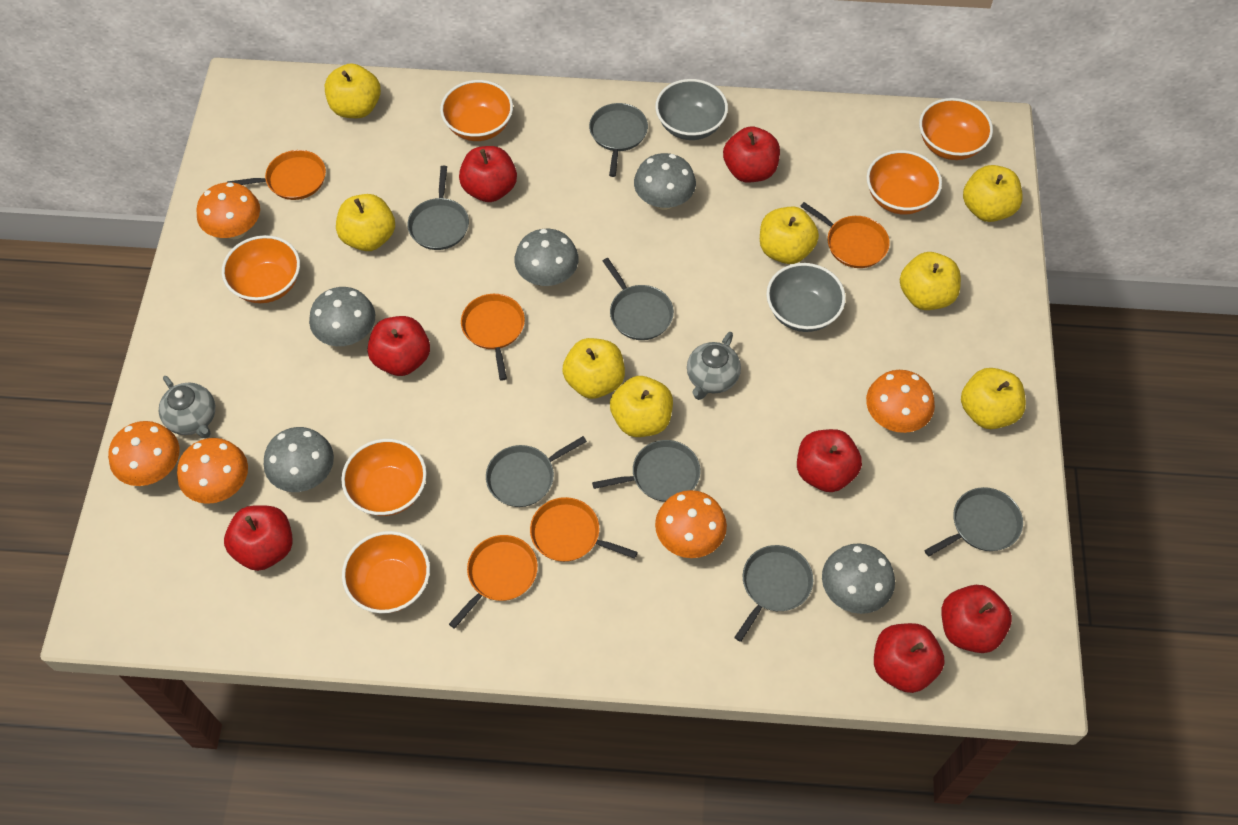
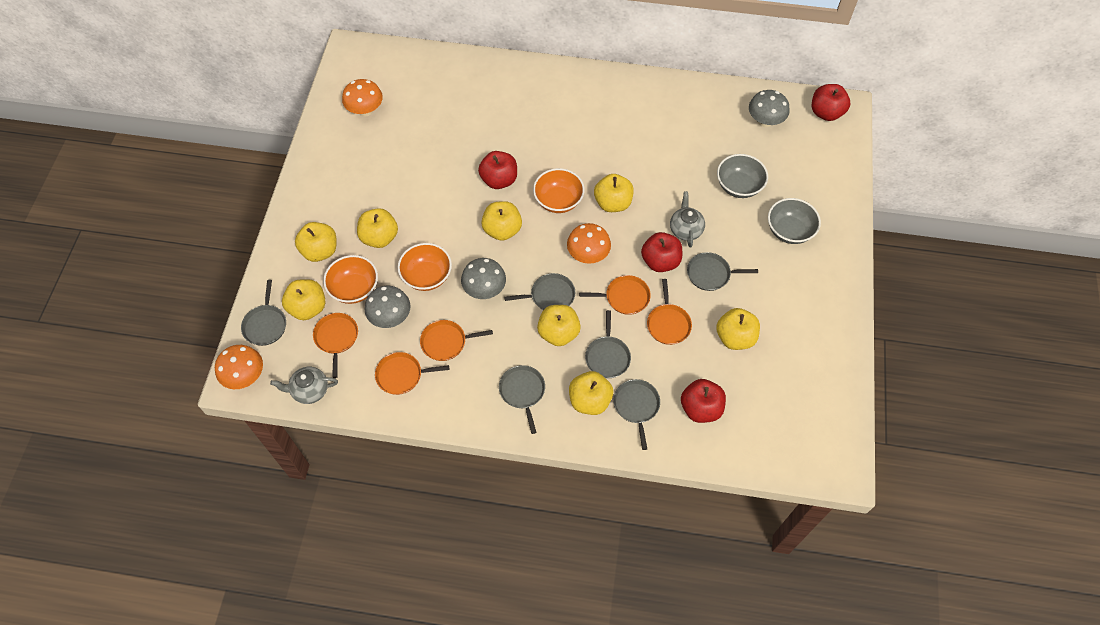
grey mushroom: [264,427,334,492] [309,287,375,346] [514,229,579,286] [634,153,696,210] [822,543,895,614] = 5 -> [365,286,411,328] [461,258,506,299] [749,90,790,127] = 3
grey pan: [407,166,469,250] [486,436,587,507] [589,103,648,177] [592,440,701,502] [603,258,674,340] [734,545,814,642] [924,487,1023,556] = 7 -> [241,280,286,346] [499,365,545,434] [504,273,575,310] [585,310,631,378] [613,379,660,450] [687,252,758,291] = 6
orange bowl: [222,235,300,303] [341,439,427,516] [342,531,430,613] [440,80,513,141] [867,150,942,214] [919,98,993,160] = 6 -> [323,255,378,304] [398,243,452,291] [533,168,585,213] = 3
orange mushroom: [108,421,179,486] [177,438,248,504] [196,182,260,239] [655,490,727,558] [866,370,935,433] = 5 -> [215,345,263,389] [342,79,383,117] [567,223,611,264] = 3
red apple: [224,505,293,571] [368,316,430,376] [459,146,517,202] [723,126,780,182] [797,429,862,492] [874,623,945,693] [942,585,1012,653] = 7 -> [478,151,517,189] [641,232,682,272] [681,379,726,423] [812,84,850,121] = 4

